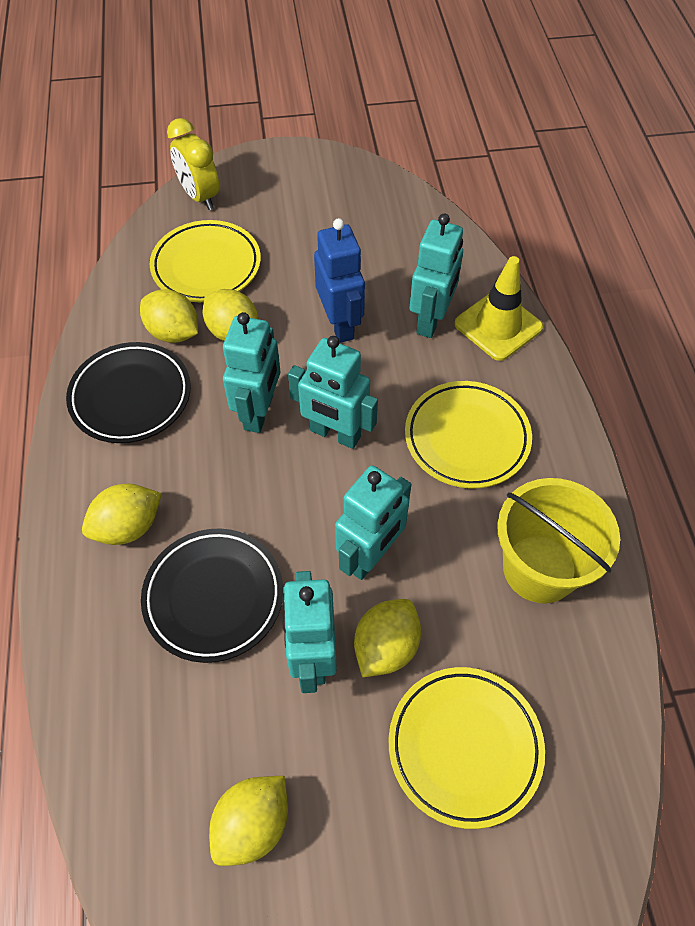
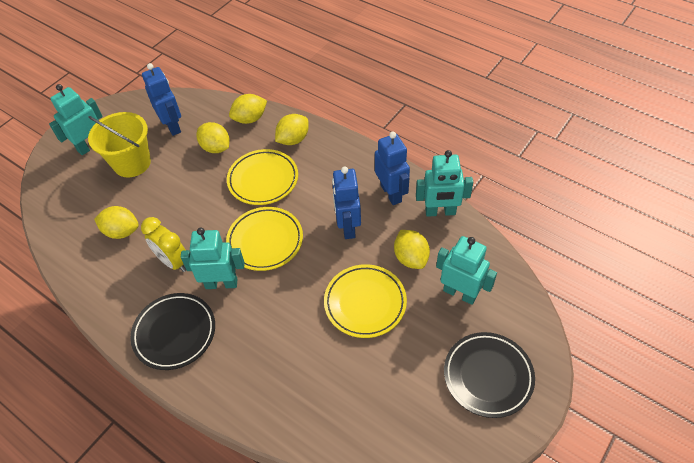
blue robot: [314,218,365,343] = 1 -> [142,63,181,136] [332,166,361,239] [375,132,410,205] = 3
turquoise robot: [223,312,280,433] [282,571,337,693] [288,336,378,449] [335,465,411,580] [409,214,463,338] = 5 -> [49,84,103,155] [181,228,245,289] [416,150,473,217] [436,236,497,305] = 4
yellow traffic cone: [454,256,543,361] = 1 -> none = 0

